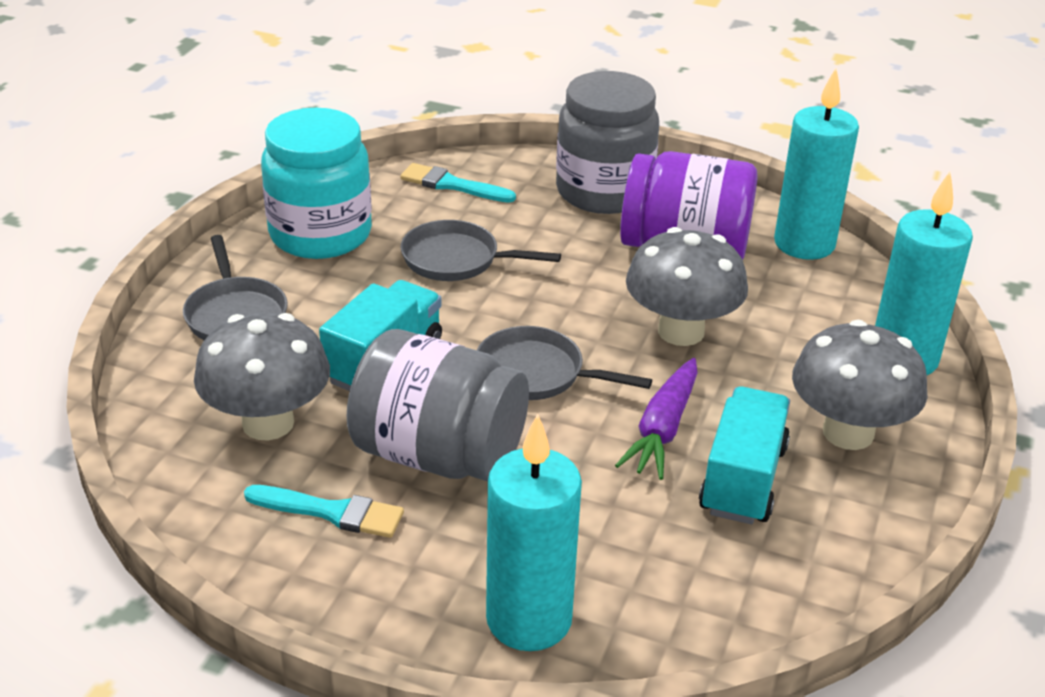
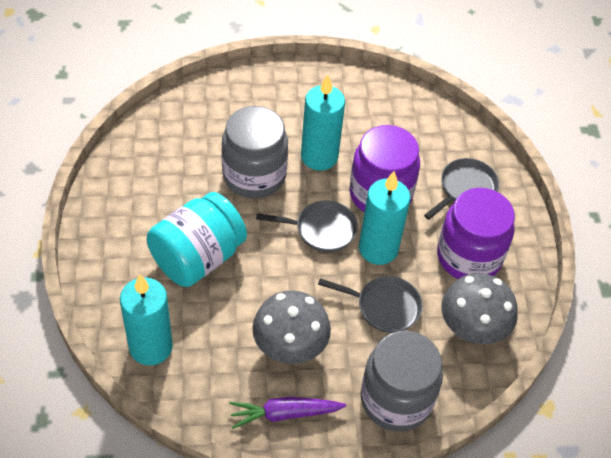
grey mushroom: [194,313,330,441] [626,227,748,346] [792,320,928,450] = 3 -> [252,290,331,364] [441,273,518,344] = 2
purple jar: [620,151,758,259] = 1 -> [349,125,420,212] [437,188,515,279] = 2
turquoise brush: [244,485,404,538] [400,163,516,203] = 2 -> none = 0
turquoise truck: [319,280,442,391] [699,386,790,524] = 2 -> none = 0

